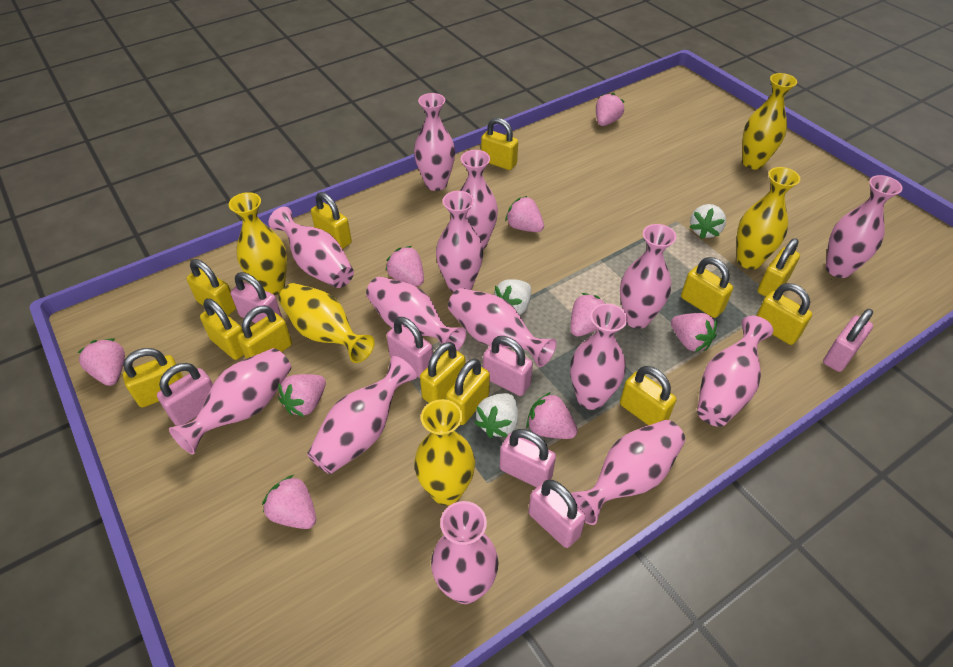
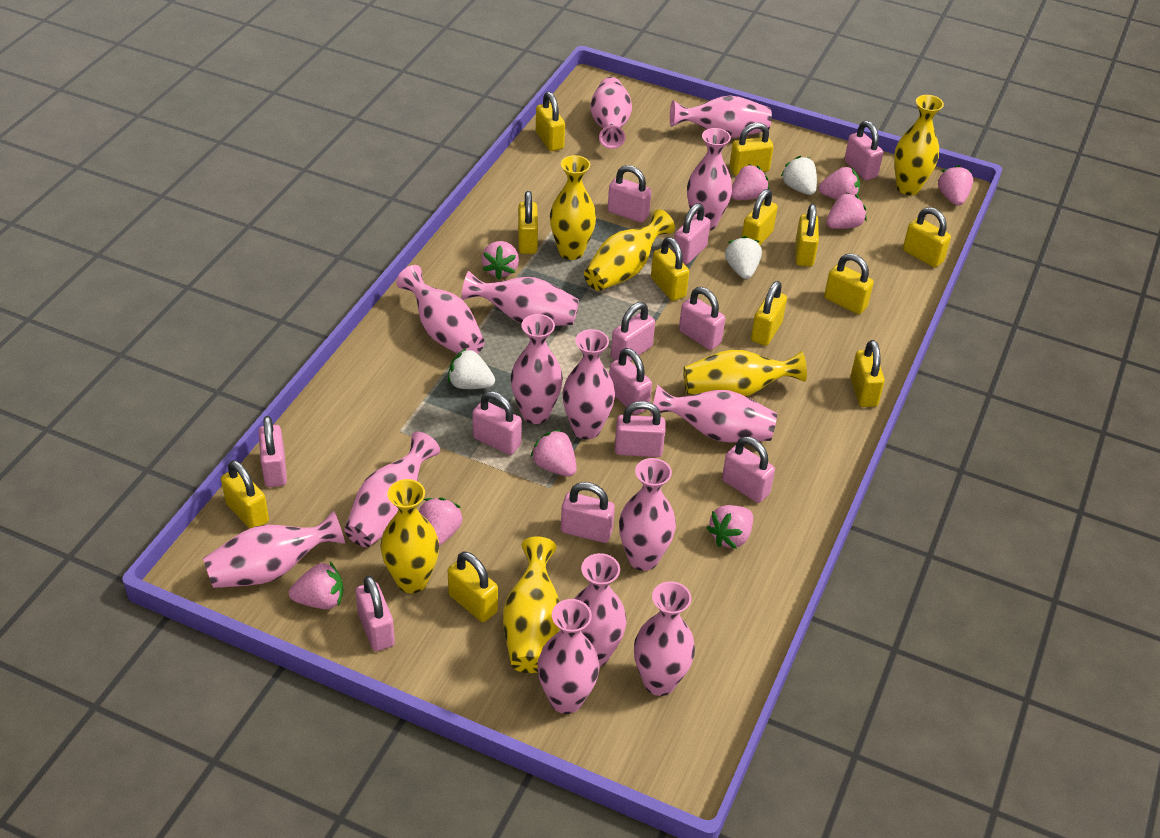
pink padlock: [157,363,213,426] [231,272,282,323] [387,317,433,378] [483,336,533,396] [499,429,556,487] [528,480,586,548] [823,309,873,372] = 7 -> [259,416,287,487] [356,576,395,651] [472,391,522,455] [561,482,615,543] [608,165,652,223] [609,348,652,415] [611,302,655,361] [615,401,665,457] [673,203,710,265] [679,287,725,350] [722,436,775,503] [844,121,883,180] = 12
yellow vase: [229,192,287,295] [279,283,375,363] [414,399,475,505] [737,167,800,269] [742,73,797,170] = 5 -> [381,479,439,593] [503,536,560,673] [550,155,596,260] [584,209,675,291] [683,349,807,397] [894,95,944,195] = 6

